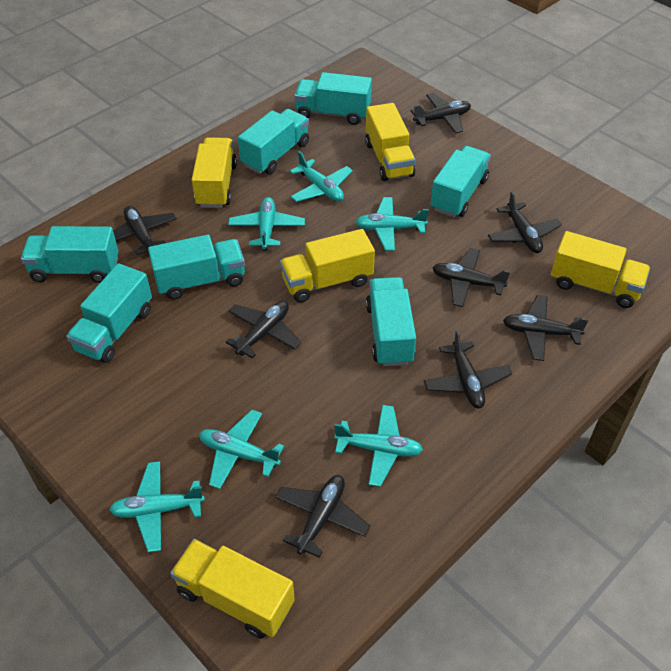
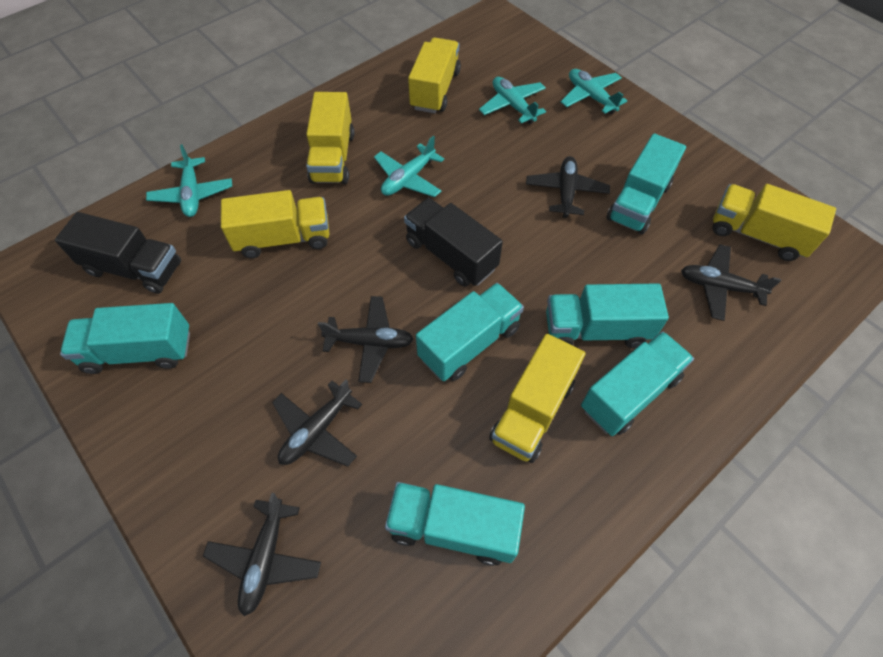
black plane: [113,206,177,255] [226,301,301,359] [275,475,370,558] [411,93,471,133] [424,330,512,408] [433,248,510,307] [488,191,562,253] [503,295,589,361] = 8 -> [203,493,321,616] [272,380,362,467] [318,296,414,383] [526,156,610,218] [681,244,781,321] = 5
black truck: none = 0 -> [55,212,181,294] [404,198,503,287] = 2
turquoise plane: [110,461,205,552] [199,410,284,489] [228,197,305,251] [290,151,353,202] [334,405,423,487] [356,197,429,251] = 6 -> [146,144,232,217] [374,136,444,197] [479,77,546,124] [561,69,627,114] = 4
turquoise truck: [21,226,119,283] [66,263,152,363] [148,235,245,300] [238,109,309,174] [294,72,372,125] [366,277,416,366] [430,146,491,217] = 7 -> [60,303,190,374] [385,482,525,566] [416,283,524,381] [546,283,669,348] [581,331,694,436] [606,133,686,234] = 6

